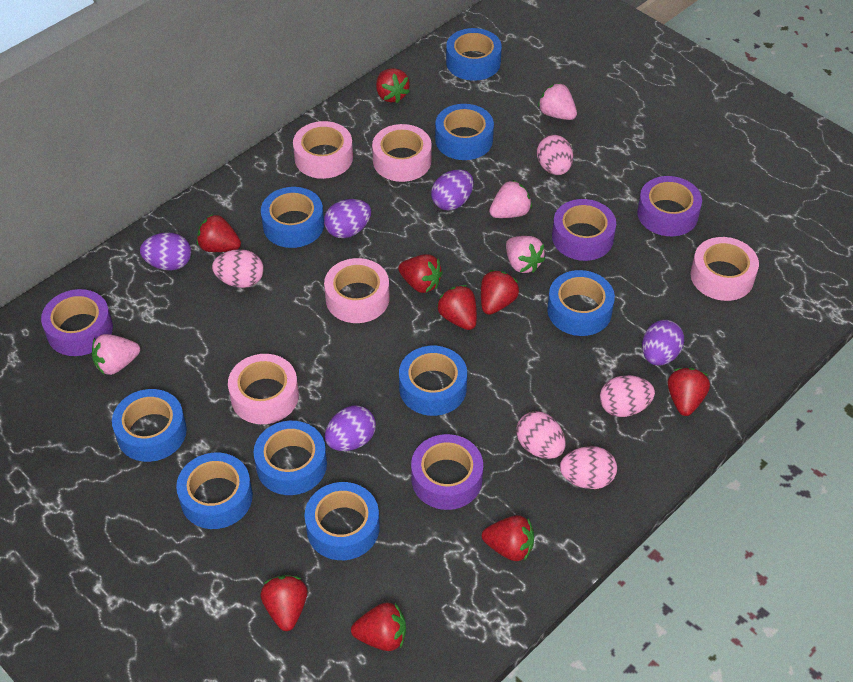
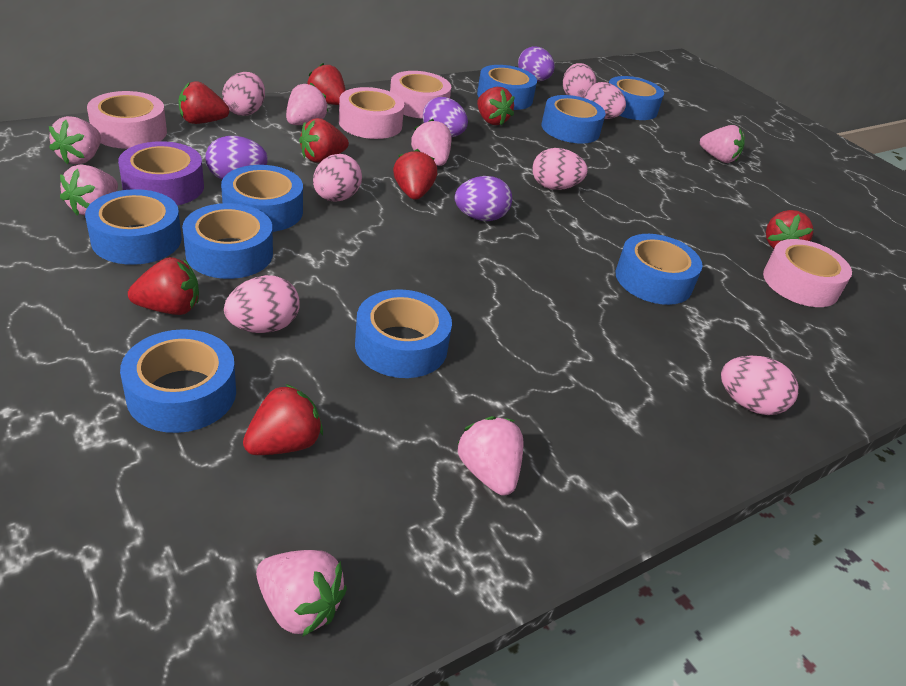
pink egg: [212,249,264,288] [516,411,566,459] [537,135,573,175] [560,446,617,489] [600,375,655,417] = 5 -> [222,72,265,116] [224,275,300,333] [313,154,362,201] [532,148,588,190] [563,63,596,98] [584,82,626,119] [721,356,798,415] = 7
pink strawberry: [92,334,140,375] [489,180,532,218] [506,236,545,273] [538,83,577,120] = 4 -> [49,116,101,164] [60,164,118,215] [256,550,347,637] [286,83,328,125] [411,119,452,166] [457,416,523,495] [700,125,745,163] = 7
pink tape: [228,354,299,424] [293,121,353,179] [324,258,390,323] [372,124,432,182] [691,237,759,301] = 5 -> [87,91,167,149] [339,87,404,139] [390,71,451,119] [763,239,852,307] = 4
purple egg: [140,232,191,270] [324,199,371,238] [325,406,376,451] [431,170,474,211] [642,320,684,366] = 5 -> [205,136,268,180] [423,97,468,137] [455,176,512,221] [518,46,555,82] = 4
purple tape: [41,289,113,356] [411,434,483,510] [552,199,616,261] [637,176,702,236] = 4 -> [118,141,204,206] = 1
red strawberry: [197,214,241,252] [260,575,308,631] [351,603,406,651] [376,68,410,103] [398,254,443,293] [437,285,477,330] [481,270,519,315] [482,515,534,561] [668,368,710,416] = 9 -> [128,257,199,315] [178,81,229,124] [243,384,323,455] [299,118,349,162] [307,63,346,105] [393,149,437,200] [477,87,515,125] [766,210,813,249] = 8

